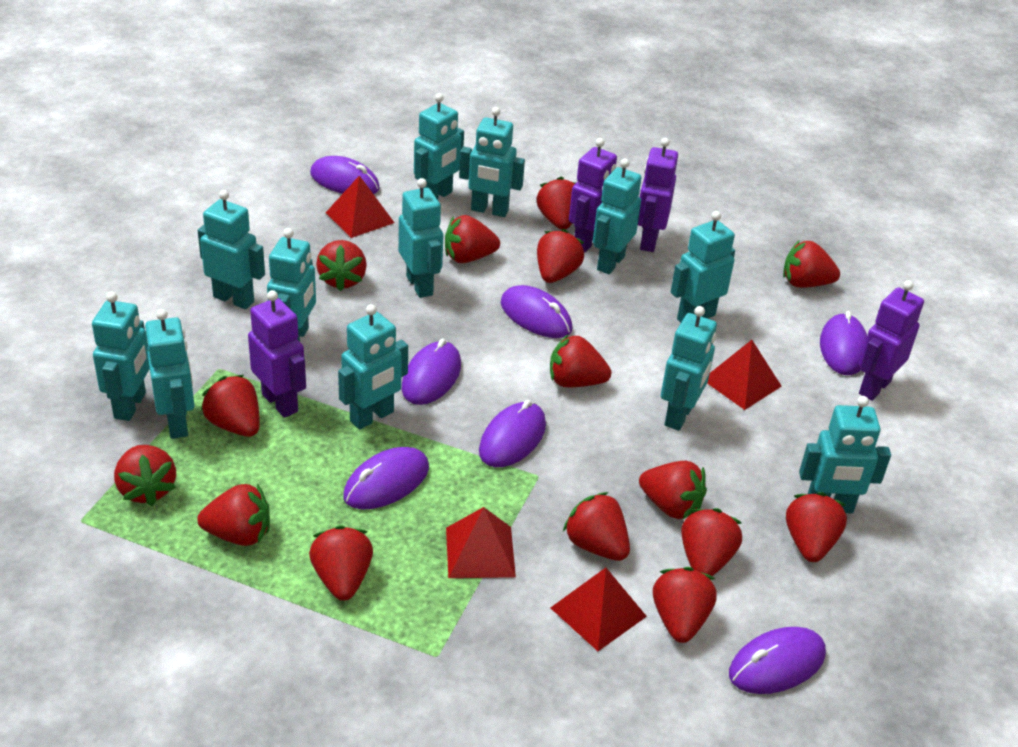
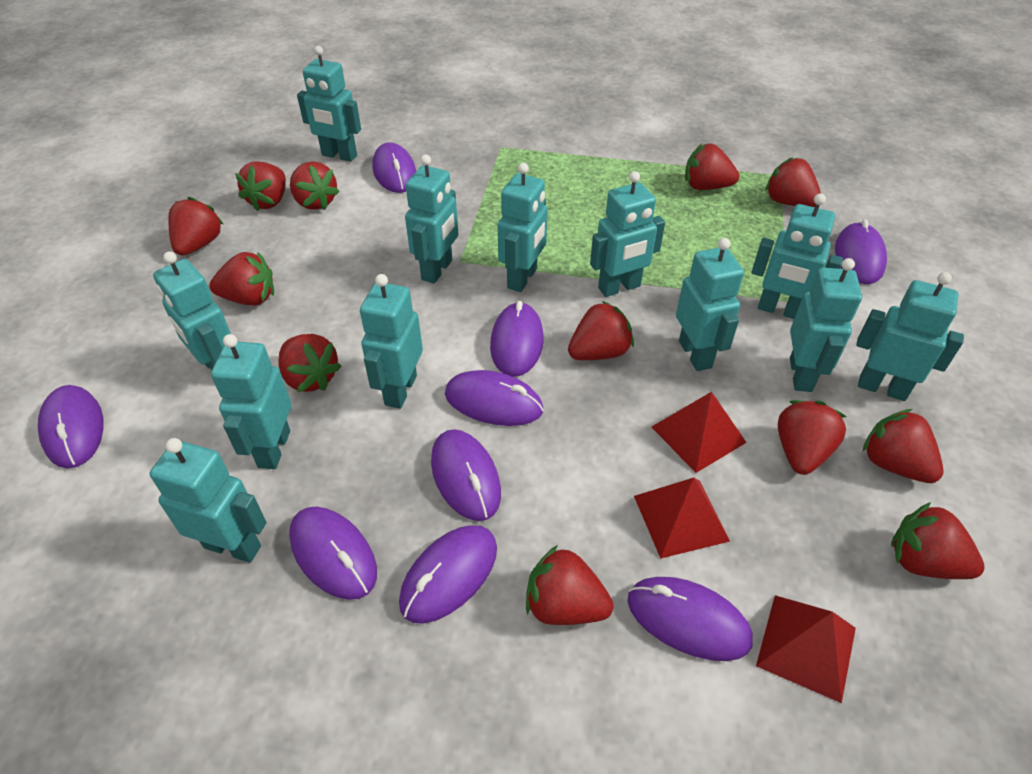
purple mouse: [310,156,380,194] [343,447,429,509] [402,338,461,405] [479,400,546,467] [501,285,572,338] [729,627,826,694] [820,311,867,375] = 7 -> [38,385,104,469] [289,507,377,600] [372,142,416,193] [399,525,497,624] [431,429,501,521] [445,370,543,426] [490,301,543,377] [628,577,753,661] [835,219,887,284] = 9
purple robot: [248,290,306,418] [569,138,617,253] [638,138,678,252] [859,280,924,401] = 4 -> none = 0
red pyramid: [326,175,395,238] [446,507,516,578] [551,568,647,651] [707,340,782,410] = 4 -> [634,478,730,559] [652,392,747,473] [756,595,856,703] = 3
red strawberry: [114,445,176,506] [197,484,270,546] [201,375,260,437] [309,525,373,601] [316,240,367,292] [445,215,500,263] [537,177,576,229] [537,229,584,283] [550,334,611,387] [563,492,630,561] [639,461,707,520] [653,567,717,643] [681,508,742,576] [783,240,840,288] [786,492,847,562] = 15 -> [168,197,223,255] [209,252,274,305] [235,162,286,211] [278,334,342,392] [290,161,340,210] [526,545,614,625] [568,301,634,360] [685,144,739,190] [765,157,821,207] [778,400,847,475] [863,409,944,483] [891,502,984,579] = 12

